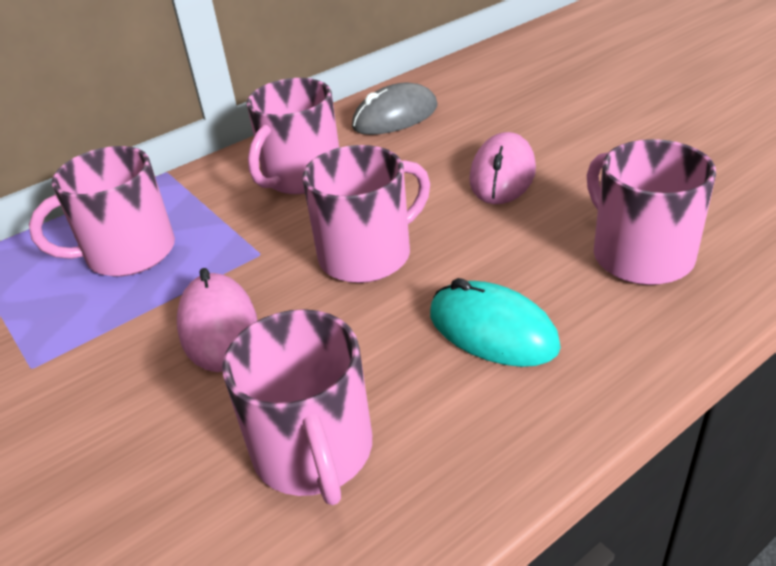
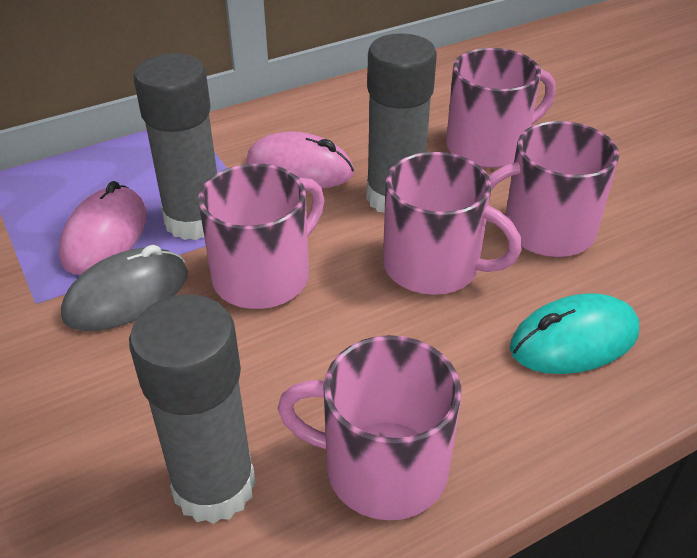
grey glue stick: none = 0 -> [129,294,256,524] [133,53,217,240] [366,33,437,213] = 3

